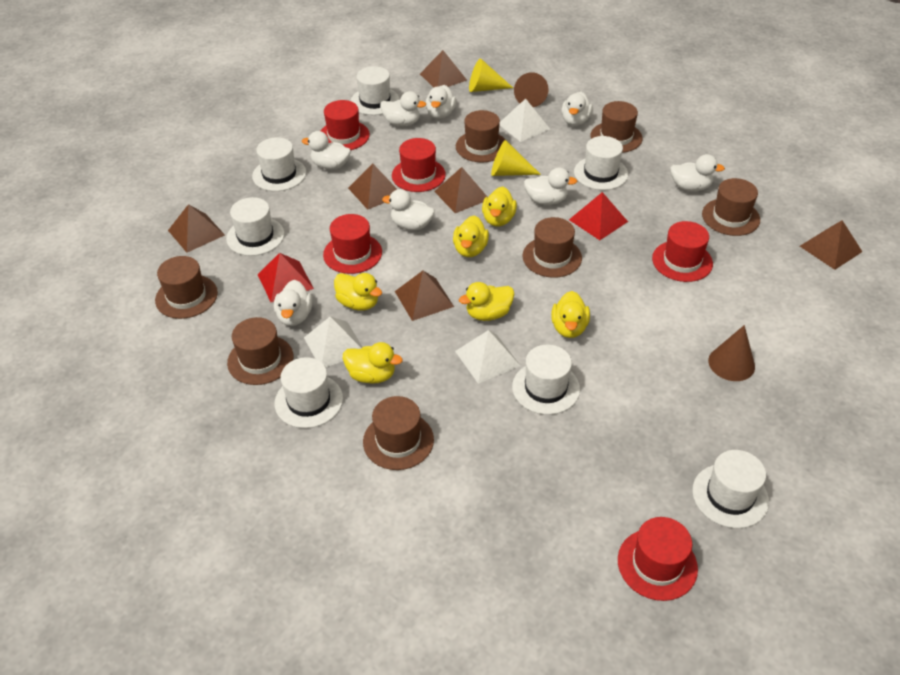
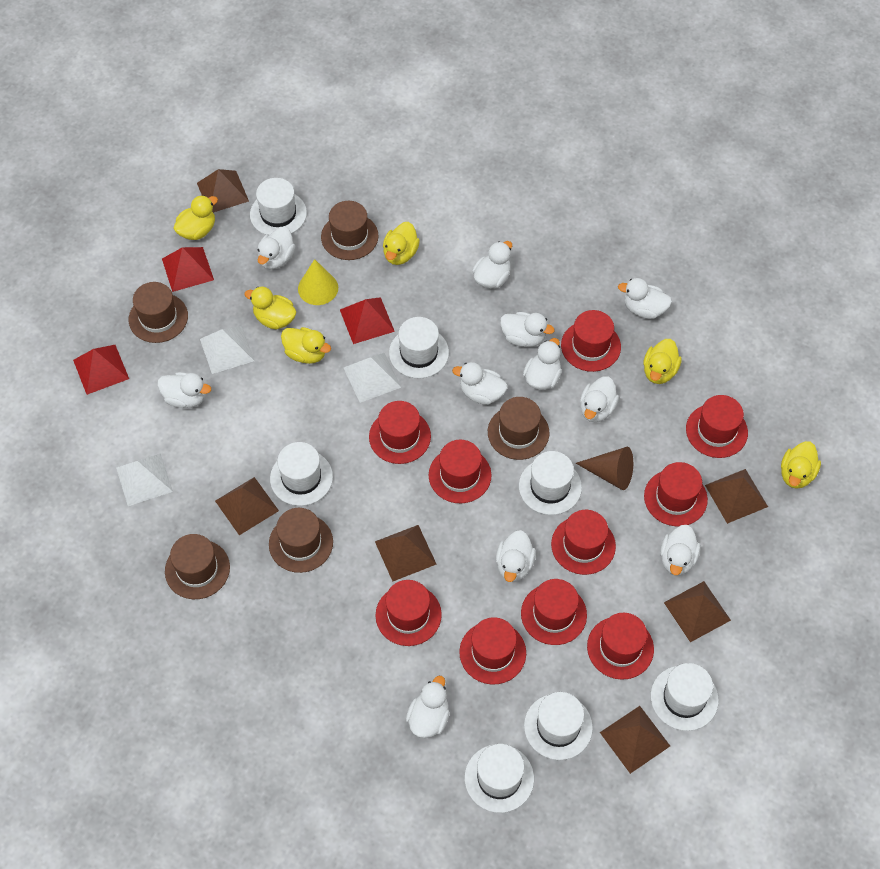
brown cone: [514,72,549,107] [708,325,755,381] = 2 -> [576,447,633,490] = 1
brown hat: [155,256,218,319] [227,317,293,385] [363,396,434,470] [456,110,505,162] [523,217,582,278] [590,101,643,153] [702,178,760,236] = 7 -> [129,282,188,343] [165,534,230,599] [269,508,333,573] [321,201,379,260] [488,397,550,460] = 5
red hat: [321,100,370,150] [323,214,382,274] [392,138,446,192] [618,517,698,601] [652,221,713,282] = 5 -> [369,401,431,464] [375,580,442,646] [429,440,491,503] [459,617,526,684] [521,579,587,645] [551,510,616,575] [561,310,621,372] [587,613,654,680] [644,462,708,526] [686,395,748,458] = 10
red pyramid: [257,253,314,302] [569,192,628,240] = 2 -> [73,345,129,395] [162,247,214,292] [340,297,395,344] = 3
white duck: [274,280,312,326] [302,131,351,170] [380,91,426,126] [382,189,435,230] [426,85,456,119] [524,167,577,205] [561,92,593,126] [670,154,725,191] = 8 -> [157,372,211,408] [257,227,295,270] [406,676,450,738] [452,362,507,405] [472,241,512,289] [496,530,536,582] [500,312,555,347] [523,338,562,390] [580,376,619,422] [618,278,672,319] [660,525,700,575] = 11
yellow cone: [469,58,513,92] [491,140,541,176] = 2 -> [298,259,338,305] = 1

